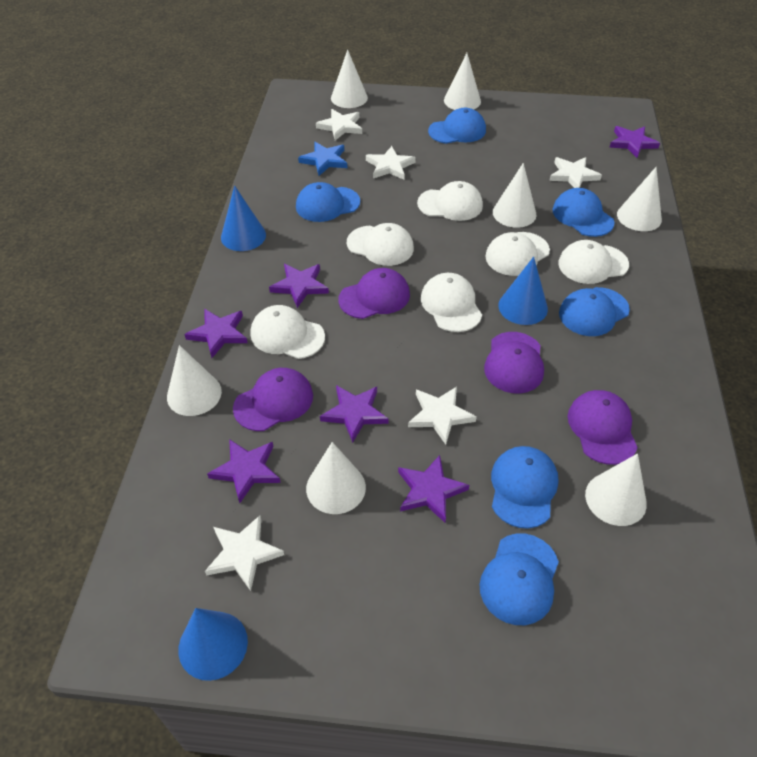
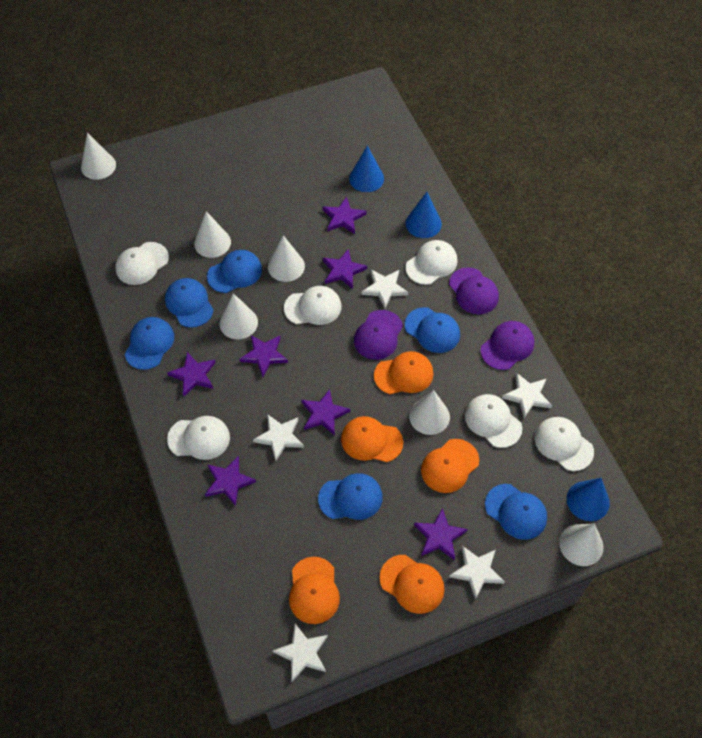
blue star: [298,142,347,176] = 1 -> none = 0
orange cap: none = 0 -> [289,557,340,624] [341,416,403,462] [374,351,434,394] [380,555,445,614] [421,439,479,493] = 5
purple cap: [233,368,313,431] [339,268,410,319] [484,332,544,394] [567,390,638,465] = 4 -> [354,310,403,360] [449,267,499,314] [481,321,534,370] = 3
purple star: [184,309,248,358] [207,439,281,503] [269,264,329,308] [320,385,389,443] [398,455,469,523] [609,126,660,158] = 6 -> [167,352,216,396] [205,456,256,506] [239,335,288,377] [301,389,350,436] [323,197,366,234] [323,249,367,289] [414,508,468,560] = 7
white cone: [167,345,222,416] [306,442,366,514] [331,50,368,108] [444,53,481,110] [493,163,537,228] [585,453,647,526] [617,167,662,231] = 7 -> [81,133,116,180] [194,211,231,258] [220,293,258,339] [268,235,305,282] [409,390,450,435] [559,524,604,566] = 6

